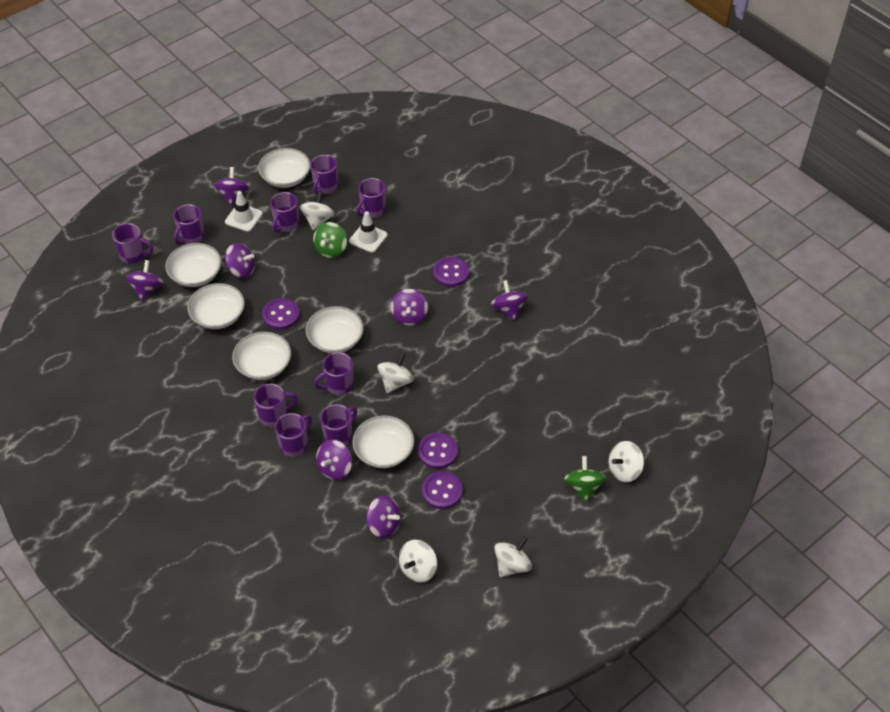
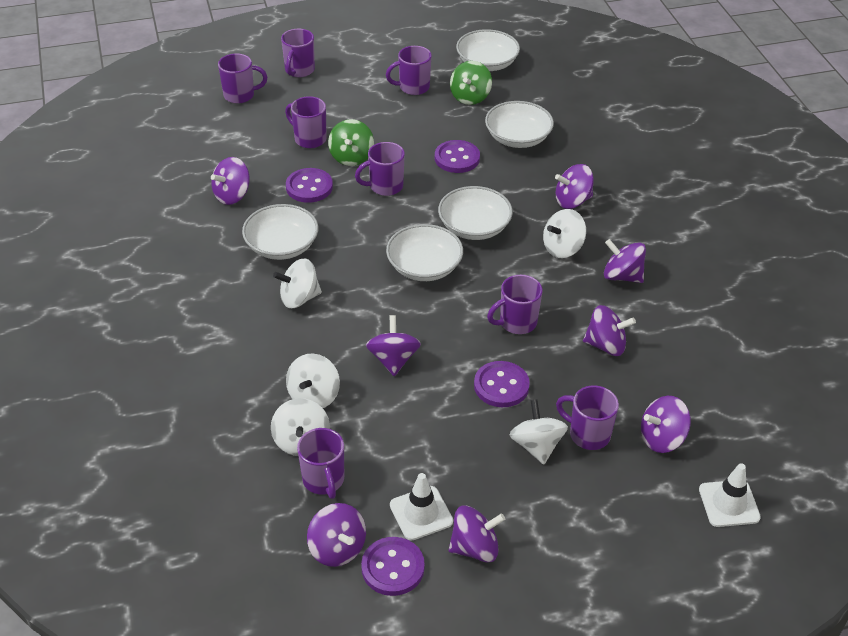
purple mug: [112,223,154,264] [173,204,205,245] [254,384,298,427] [270,192,299,233] [275,413,312,457] [310,155,338,194] [314,352,354,395] [320,404,357,446] [356,178,386,218] = 9 -> [218,54,267,104] [281,29,315,77] [285,96,327,148] [297,428,344,499] [355,142,405,196] [386,46,432,95] [487,275,543,334] [556,385,619,450] = 8
purple spinning top: [126,260,163,301] [214,167,249,206] [225,243,255,278] [316,440,352,480] [366,495,401,538] [390,289,428,326] [491,280,528,321] = 7 -> [211,157,250,205] [307,503,366,567] [366,315,421,376] [449,506,505,562] [555,164,594,209] [583,305,636,356] [604,239,646,283] [641,396,691,453] = 8
white bowl: [165,243,221,287] [187,283,245,329] [232,332,291,380] [258,148,310,188] [306,306,364,353] [352,415,414,468] = 6 -> [242,204,318,260] [386,224,463,281] [438,186,513,240] [456,29,520,71] [485,101,554,148] = 5

